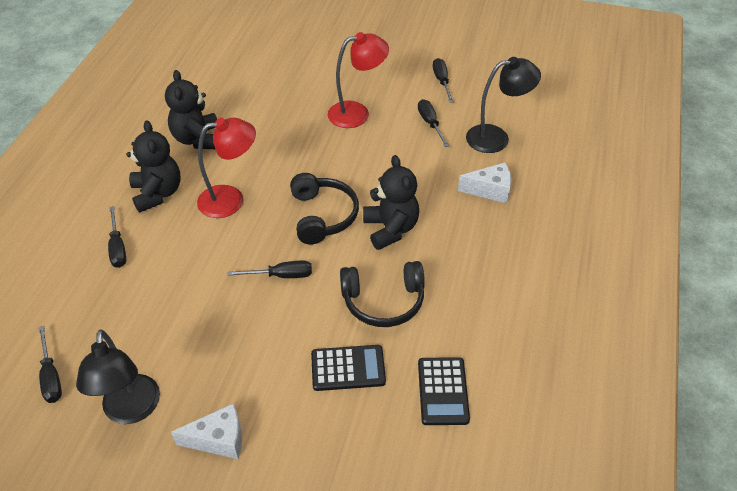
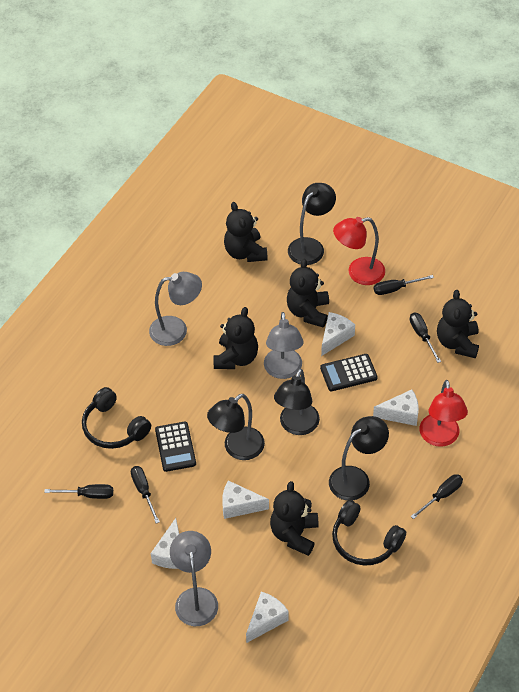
black lamp: [76,330,160,424] [466,57,541,153] = 2 -> [207,394,265,460] [274,369,320,435] [288,183,336,265] [329,416,389,501] = 4
black teddy bear: [126,120,180,213] [165,70,217,149] [363,155,419,250] = 3 -> [214,307,258,369] [224,202,268,262] [270,481,319,556] [287,259,329,328] [437,290,479,358] = 5
grey lamp: none = 0 -> [149,272,202,346] [170,531,218,626] [264,312,304,379] = 3
white cheese: [171,403,242,459] [458,163,511,203] = 2 -> [151,518,179,569] [222,480,269,519] [246,592,289,643] [321,312,355,356] [373,390,419,426] = 5

